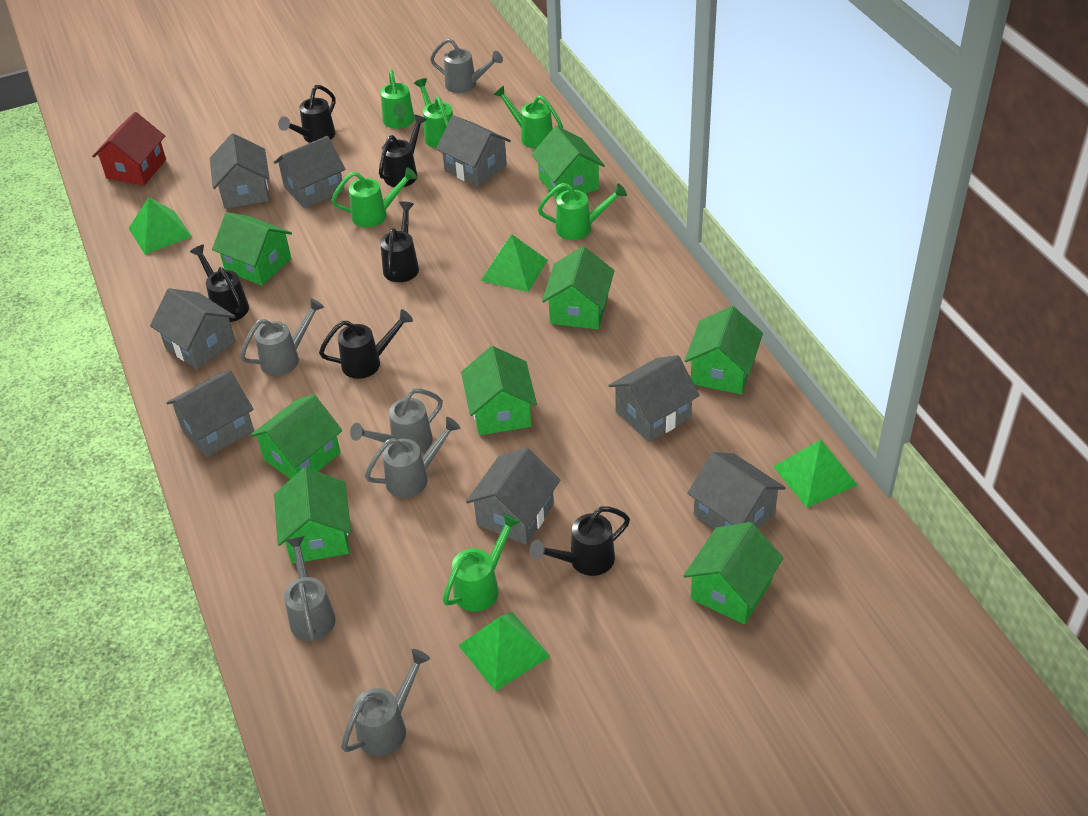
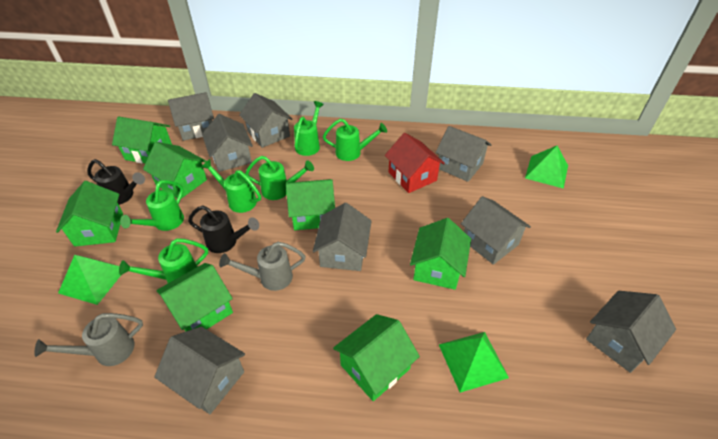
black watering can: [190,244,249,322] [278,85,336,143] [319,309,413,379] [379,114,427,187] [380,202,419,282] [530,506,630,576] = 6 -> [87,159,145,205] [188,206,259,253] = 2
green house: [212,212,292,286] [250,394,342,479] [274,468,351,564] [461,346,537,435] [532,126,605,200] [542,246,614,329] [684,522,784,624] [685,306,763,394] = 8 -> [56,181,123,247] [112,116,172,164] [143,142,207,199] [156,263,233,332] [286,179,335,230] [333,314,420,401] [410,218,471,290] = 7
green pyramid: [128,197,192,255] [458,612,550,691] [481,234,547,292] [773,439,857,507] = 4 -> [58,255,121,305] [439,332,509,393] [525,146,568,189] = 3
grey watering can: [240,298,324,376] [284,536,336,641] [341,649,430,756] [350,388,443,453] [365,417,460,498] [430,38,503,93] = 6 -> [34,313,143,366] [219,242,306,291] = 2

